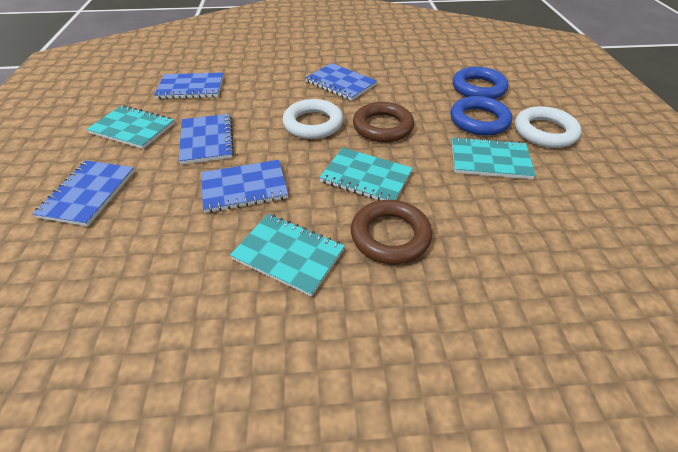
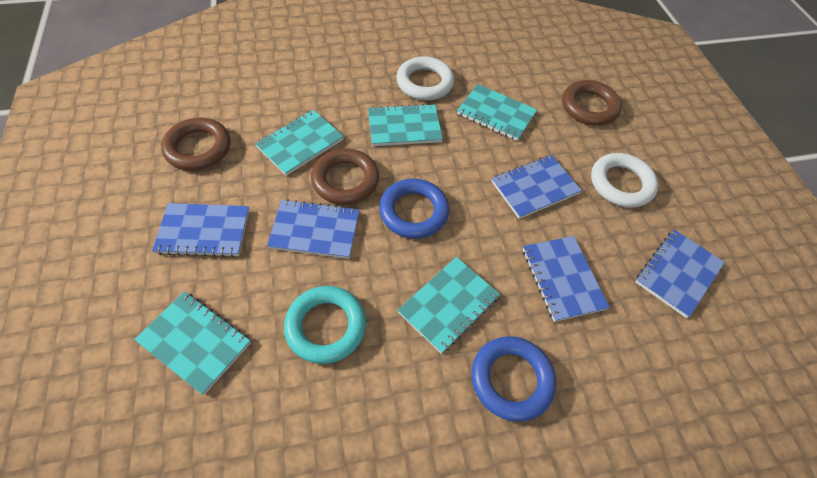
brown ring: [351,200,432,264] [353,102,414,142] = 2 -> [161,118,230,171] [311,149,379,205] [562,80,622,126] = 3
turquoise notebook: [86,105,175,149] [230,214,345,297] [319,147,413,201] [452,137,536,179] = 4 -> [134,291,251,395] [255,110,344,176] [368,104,443,146] [397,257,500,354] [457,84,537,141] = 5
turquoise ring: none = 0 -> [284,286,366,364] = 1

